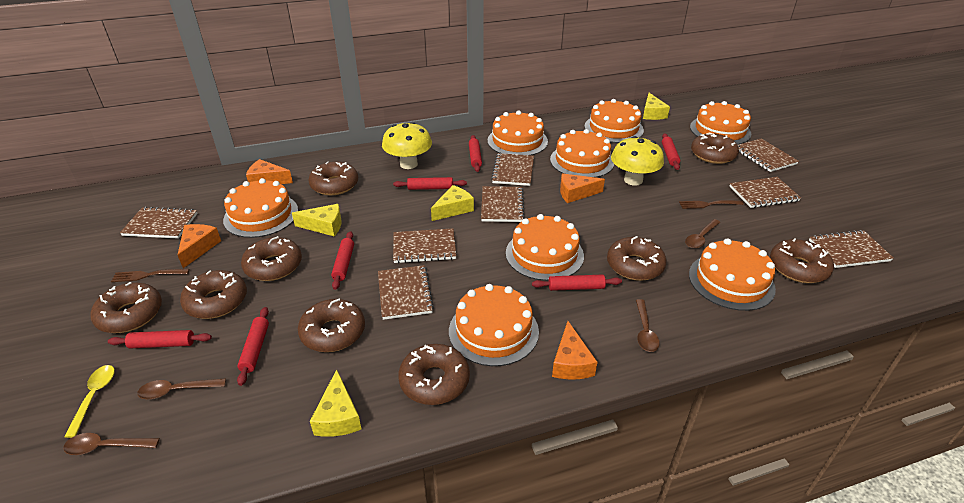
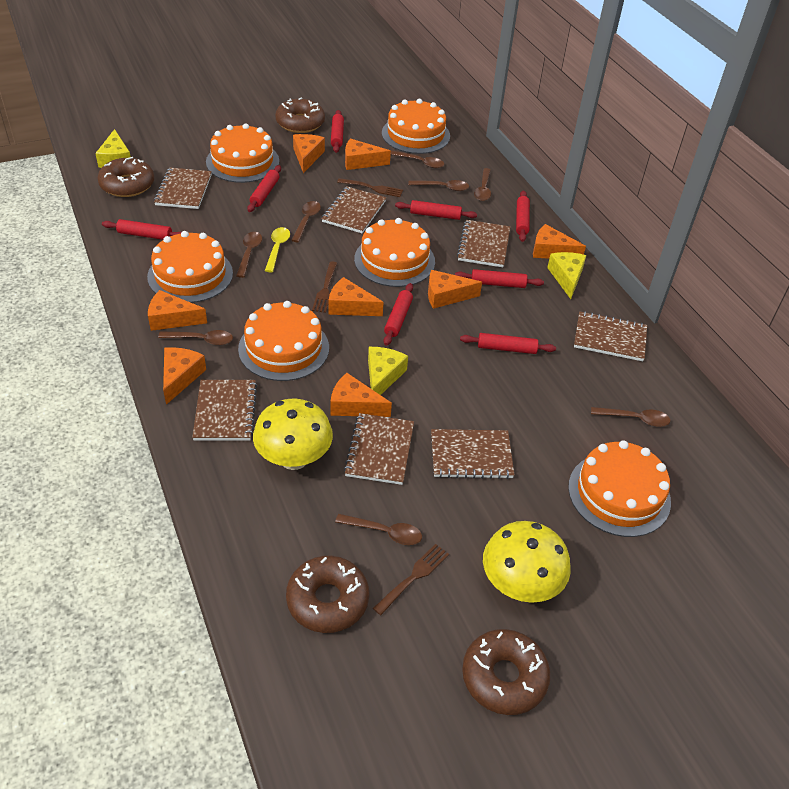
brown donut: [91,282,162,333] [180,270,247,319] [241,236,302,281] [298,299,365,352] [308,161,358,195] [398,344,470,405] [607,236,667,281] [691,132,739,164] [770,238,834,283] = 9 -> [98,157,154,197] [275,97,325,133] [286,556,369,633] [462,629,550,715] = 4
brown fork: [111,269,190,282] [679,200,744,209] = 2 -> [312,261,337,313] [337,178,403,197] [373,544,449,615] = 3
brown notebook: [120,207,198,239] [378,265,434,320] [393,228,456,263] [481,186,525,222] [491,153,534,186] [729,177,801,208] [738,138,799,172] [809,230,894,268] = 8 -> [154,167,212,209] [192,380,257,440] [322,186,386,233] [344,413,414,485] [431,429,514,479] [457,220,510,267] [574,311,647,361] = 7
brown spoon: [63,433,160,455] [137,378,226,399] [636,299,660,352] [685,219,720,248] = 4 -> [158,330,233,345] [236,232,262,278] [291,201,321,242] [335,514,422,545] [391,150,444,168] [408,180,469,191] [474,168,491,201] [591,407,671,427] = 8
orange cake: [223,178,298,238] [449,284,539,366] [488,111,548,155] [506,214,584,281] [550,129,614,178] [585,99,644,143] [689,238,776,311] [690,101,752,145] = 8 -> [147,231,233,303] [206,123,279,183] [238,301,329,381] [354,218,435,287] [382,99,450,154] [568,440,671,537] = 6
orange cheese: [178,224,221,268] [246,159,293,184] [552,321,598,379] [560,174,605,203] = 4 -> [148,290,207,331] [163,347,206,405] [293,134,325,173] [329,277,384,316] [331,373,392,417] [345,139,391,170] [428,270,482,309] [533,224,586,259] = 8
red rolling pin: [108,330,212,349] [237,307,269,386] [331,231,354,290] [393,177,467,190] [469,135,482,172] [532,275,622,291] [662,133,680,170] = 7 -> [102,219,182,240] [247,165,281,212] [331,110,344,153] [384,283,413,346] [395,200,477,220] [455,269,544,288] [460,333,556,354] [516,191,530,242] = 8
yellow cheese: [292,204,342,236] [310,369,362,437] [431,185,474,221] [643,93,670,120] = 4 -> [95,129,131,168] [368,347,408,395] [547,252,586,299] = 3

